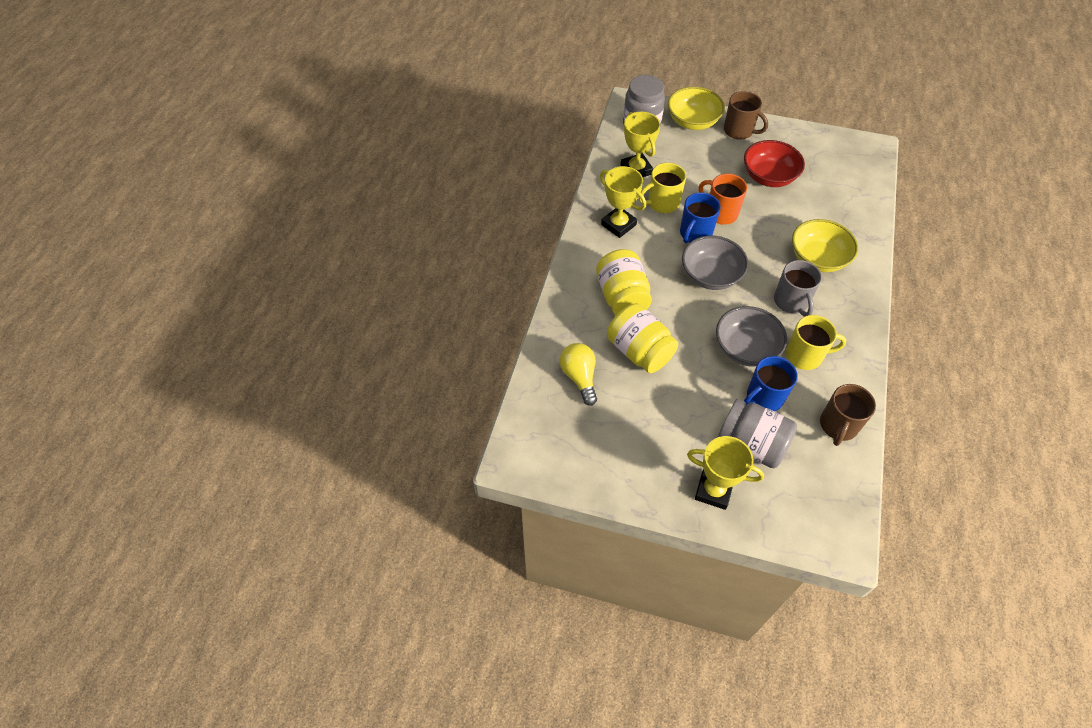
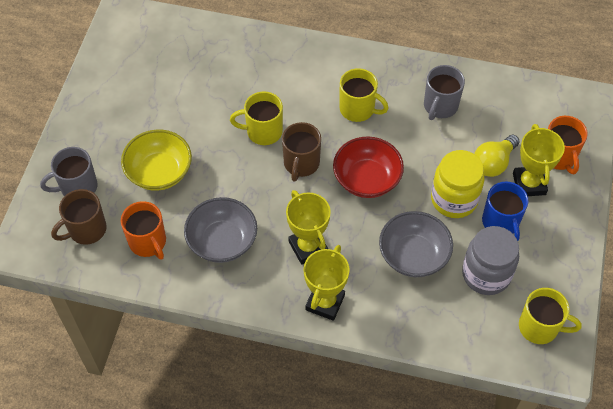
blue mug: [680,193,721,244] [744,356,798,411] = 2 -> [482,182,528,241] = 1
grey jar: [623,75,665,126] [718,399,797,468] = 2 -> [462,226,519,295] = 1
grey mug: [774,260,822,317] = 1 -> [40,147,98,196] [424,65,465,120] = 2
orange mug: [699,174,747,225] = 1 -> [121,201,166,260] [548,116,588,174] = 2
yellow bowl: [668,87,725,130] [792,219,858,272] = 2 -> [121,130,192,191] = 1
yellow jar: [596,249,652,315] [607,303,678,373] = 2 -> [431,150,484,218] = 1
yellow mug: [639,163,686,213] [786,315,847,370] = 2 -> [230,91,283,145] [339,68,389,122] [519,288,582,344] = 3

